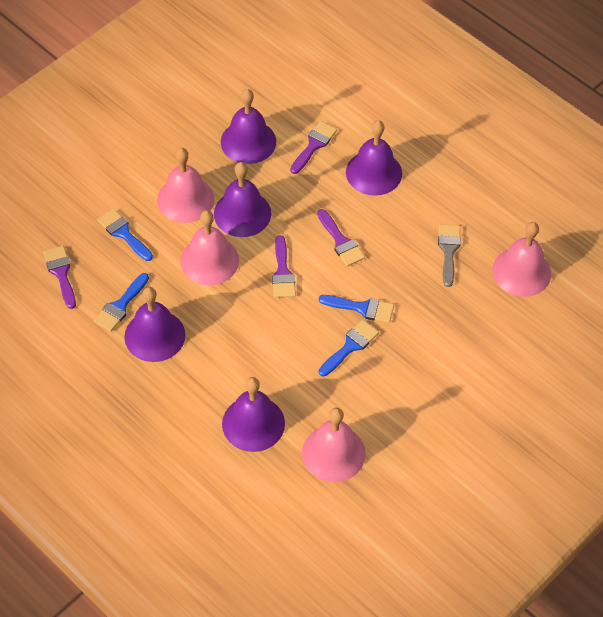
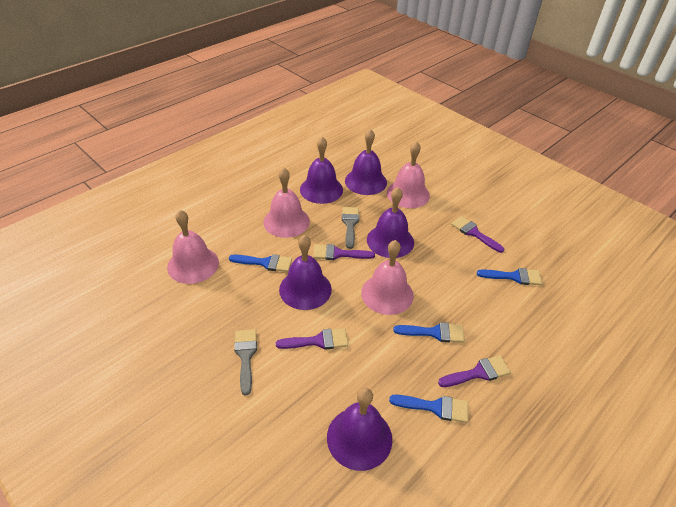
grey brush: [438,224,461,287] = 1 -> [234,329,257,395] [342,207,359,249] = 2

